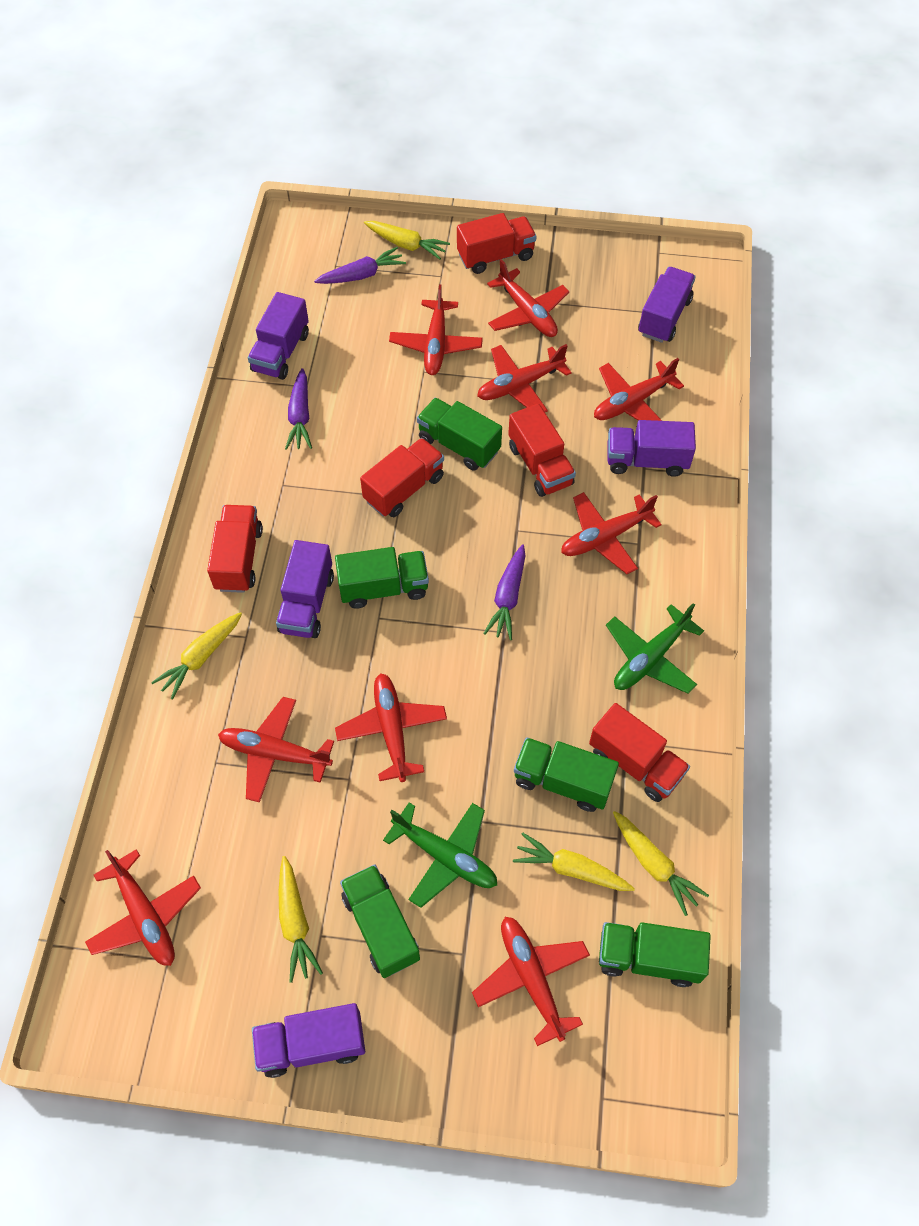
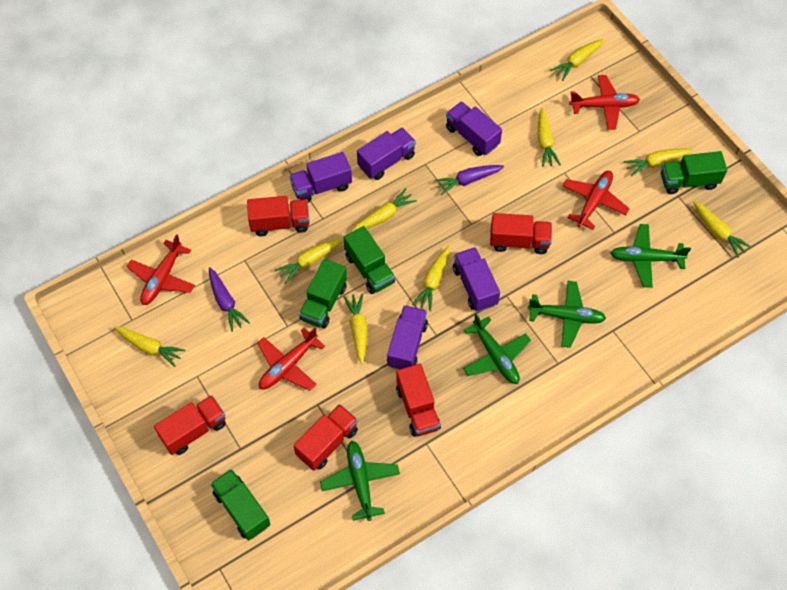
green plane: [383,802,497,908] [606,603,704,694] = 2 -> [320,441,400,521] [463,314,531,384] [528,281,606,348] [610,224,691,288] = 4
green truck: [335,547,429,609] [340,864,420,978] [417,398,502,471] [514,737,619,812] [599,922,711,987] = 5 -> [210,469,271,540] [299,259,347,329] [343,226,395,294] [661,151,727,194] = 4
purple carrot: [285,368,312,450] [314,247,406,284] [483,544,525,640] = 3 -> [209,267,250,332] [434,165,504,195] = 2
red plane: [85,849,201,966] [218,697,334,803] [335,673,447,782] [389,284,483,375] [472,917,590,1046] [477,344,572,412] [487,259,569,337] [561,492,662,574] [594,358,684,421] = 9 -> [127,234,195,305] [257,327,325,391] [562,171,630,230] [569,75,640,130] = 4
yellow carrot: [151,612,242,700] [279,856,323,983] [364,221,450,260] [513,833,635,891] [613,811,709,916] = 5 -> [114,326,185,367] [275,238,343,284] [343,293,367,364] [352,188,417,232] [412,246,450,311] [538,108,561,167] [550,39,604,81] [624,149,693,176] [693,201,752,258] = 9

